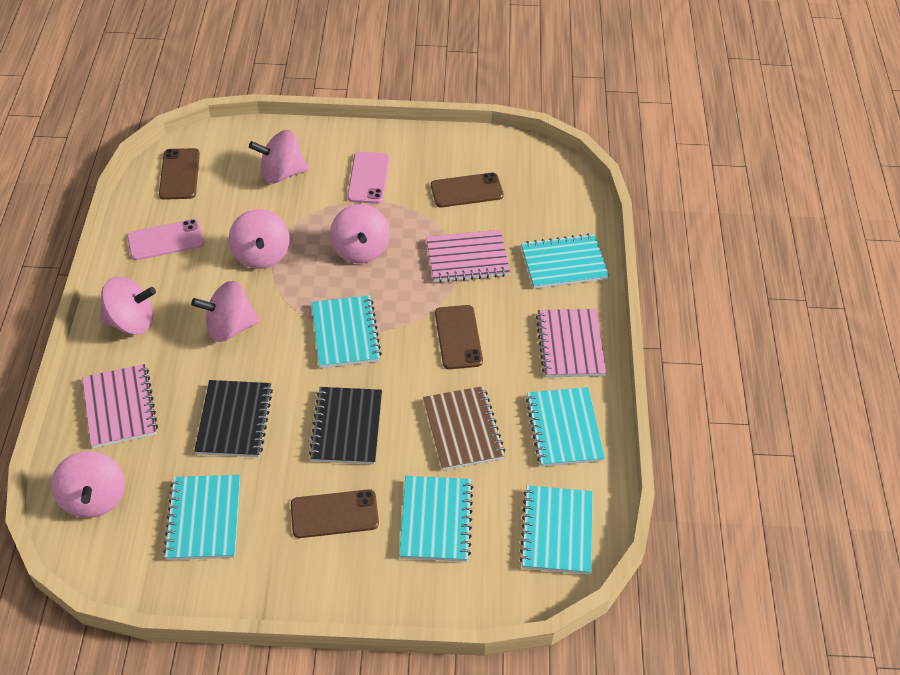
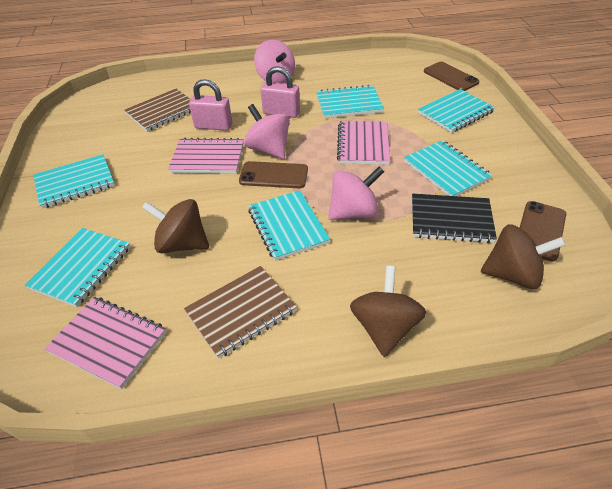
black notebook: [194,380,273,457] [309,387,382,464] = 2 -> [412,194,497,243] = 1
brown notebook: [423,386,505,470] = 1 -> [125,89,191,132] [184,266,297,359] = 2
brown phone: [159,148,200,200] [291,489,379,538] [431,173,504,207] [435,305,483,369] = 4 -> [239,161,308,188] [424,62,479,91] [520,201,566,262] = 3
brown spinning top: none = 0 -> [142,199,209,253] [350,266,426,357] [481,224,566,289] = 3
pink padlock: none = 0 -> [189,79,232,131] [261,66,300,118] = 2
pink phone: [127,219,204,260] [347,152,389,204] = 2 -> none = 0
pink spinning top: [51,451,125,518] [100,277,156,335] [191,281,260,342] [229,209,290,269] [249,130,309,184] [330,204,390,263] = 6 -> [244,104,290,159] [254,40,295,83] [328,167,384,220] = 3

